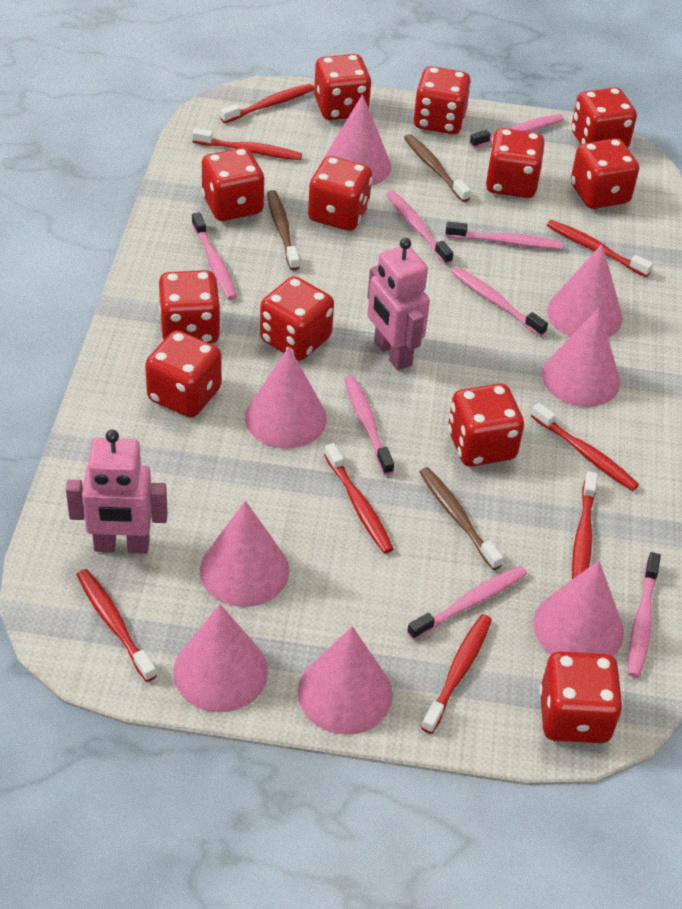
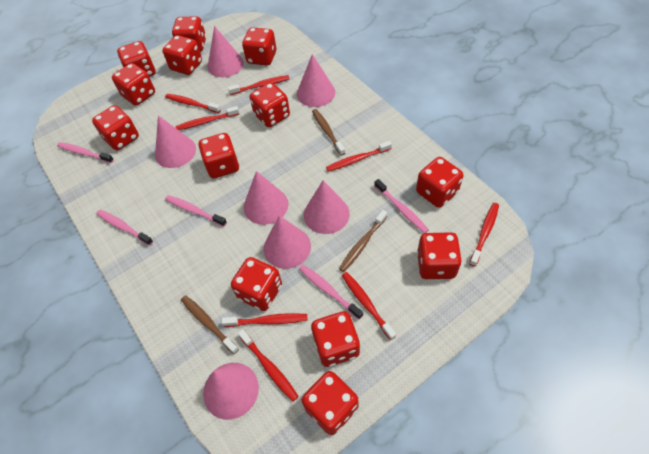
pink cone: [173,604,268,712] [200,501,289,607] [245,347,327,449] [298,626,393,735] [324,94,391,186] [533,560,624,656] [542,308,620,407] [547,244,623,338] = 8 -> [155,116,196,168] [203,363,259,420] [208,26,244,77] [244,171,289,225] [264,215,311,269] [297,54,335,107] [304,180,350,234] = 7
pink robot: [66,430,168,554] [367,238,430,371] = 2 -> none = 0
pink toothbrush: [192,212,237,300] [344,375,394,475] [386,191,453,265] [407,566,527,640] [446,222,562,249] [451,267,548,337] [470,114,564,148] [628,552,661,678] = 8 -> [57,142,114,163] [96,210,153,246] [165,195,227,227] [299,265,363,320] [374,179,429,234] = 5
red dice: [145,330,222,418] [159,270,221,344] [202,148,265,221] [260,276,334,361] [308,156,372,231] [314,54,372,120] [413,66,471,134] [448,384,524,466] [485,128,544,198] [539,651,623,743] [571,87,637,148] [571,138,639,209] = 12 -> [92,105,139,150] [112,63,155,106] [117,41,156,77] [162,35,202,75] [172,16,206,52] [199,133,239,178] [231,257,282,311] [242,27,276,65] [250,83,290,127] [301,371,358,435] [311,311,360,367] [416,157,463,208] [417,232,462,279] = 13

